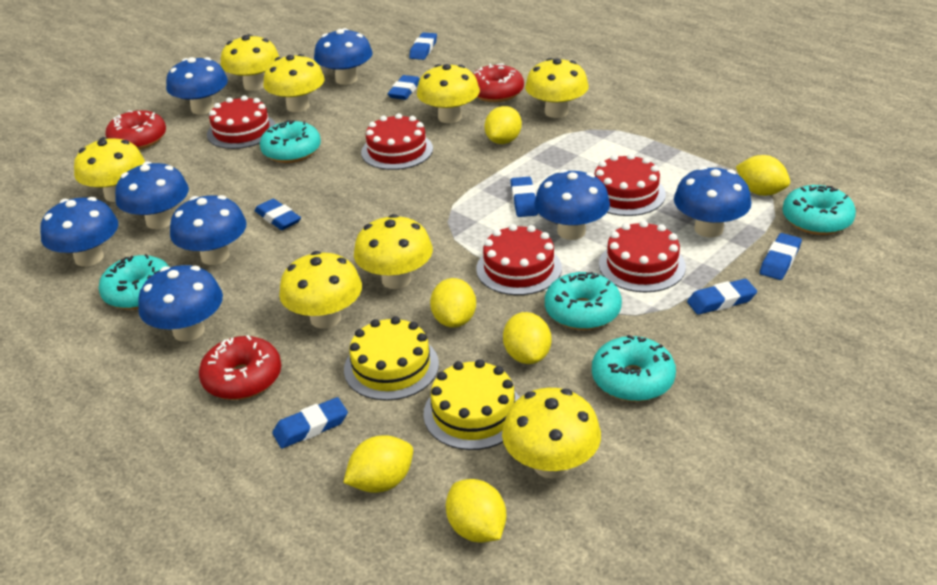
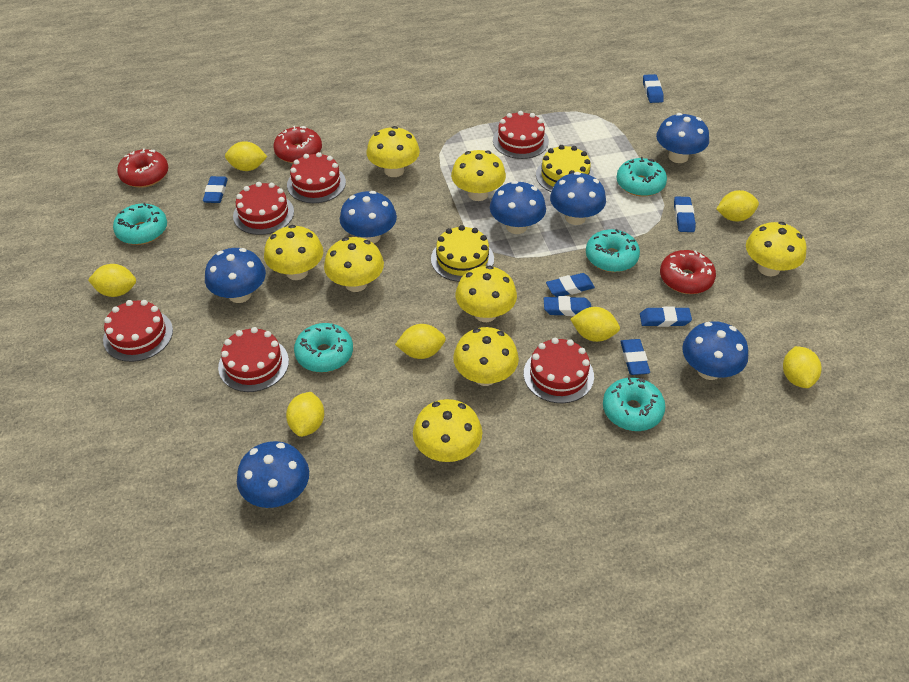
blue mushroom: [40,197,118,266] [115,161,189,229] [138,265,223,342] [166,57,228,115] [170,195,247,265] [314,28,373,85] [534,169,610,240] [674,166,751,237] = 8 -> [205,248,266,303] [237,441,309,508] [340,191,397,243] [490,181,546,234] [550,172,606,225] [656,113,709,163] [682,321,748,380] = 7
red cake: [207,95,276,149] [361,113,433,170] [476,224,562,295] [595,153,666,216] [599,220,686,292] = 5 -> [103,300,173,362] [218,327,289,392] [233,182,294,235] [287,152,346,203] [493,111,549,159] [524,338,594,403] = 6
yellow lemon: [343,435,413,493] [430,278,476,328] [446,479,506,543] [485,106,522,144] [503,312,551,364] [736,155,790,196] = 6 -> [88,264,136,297] [225,141,267,171] [286,392,324,437] [395,324,446,359] [570,307,620,342] [717,190,759,221] [783,346,821,388] = 7

